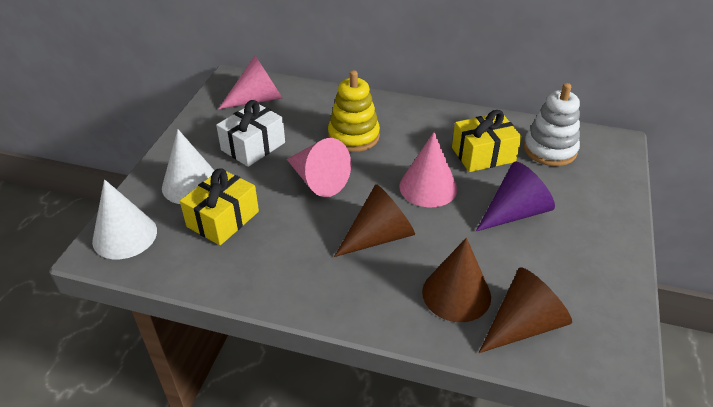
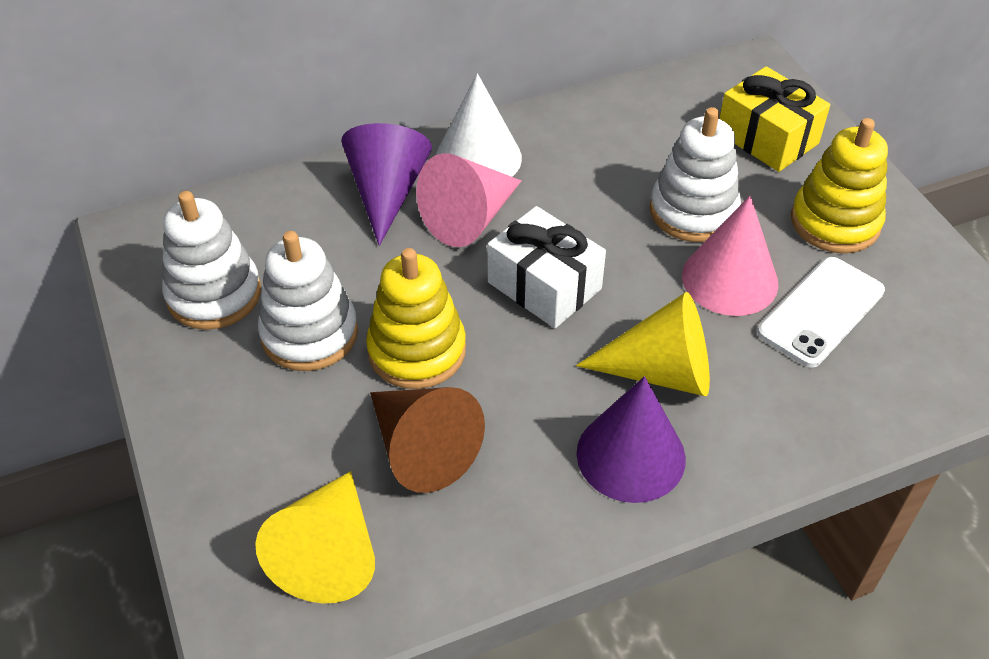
brown cone: [334,184,415,257] [422,238,491,322] [479,267,572,353] = 3 -> [370,387,485,493] = 1
pink cone: [219,56,283,109] [287,138,351,197] [399,132,457,207] = 3 -> [416,153,521,247] [682,195,778,316] = 2
purple cone: [476,162,555,231] = 1 -> [341,123,432,246] [576,376,686,503] = 2
white cone: [92,179,157,259] [162,129,215,204] = 2 -> [436,73,522,177] = 1
white phone: none = 0 -> [758,257,885,368] = 1
white stacking toy: [524,83,580,166] = 1 -> [162,191,261,330] [258,231,358,371] [650,107,741,242] = 3
yellow cone: none = 0 -> [255,471,375,603] [576,292,710,396] = 2
yellow gift: [180,168,259,245] [452,110,522,172] = 2 -> [719,66,830,172] = 1
yellow stacking toy: [328,70,380,152] = 1 -> [366,248,466,389] [791,118,888,253] = 2

